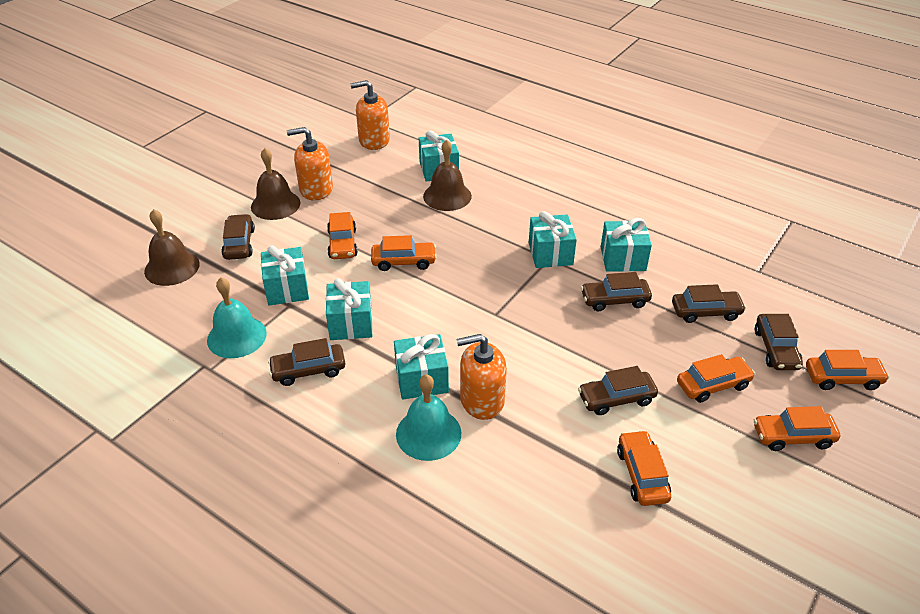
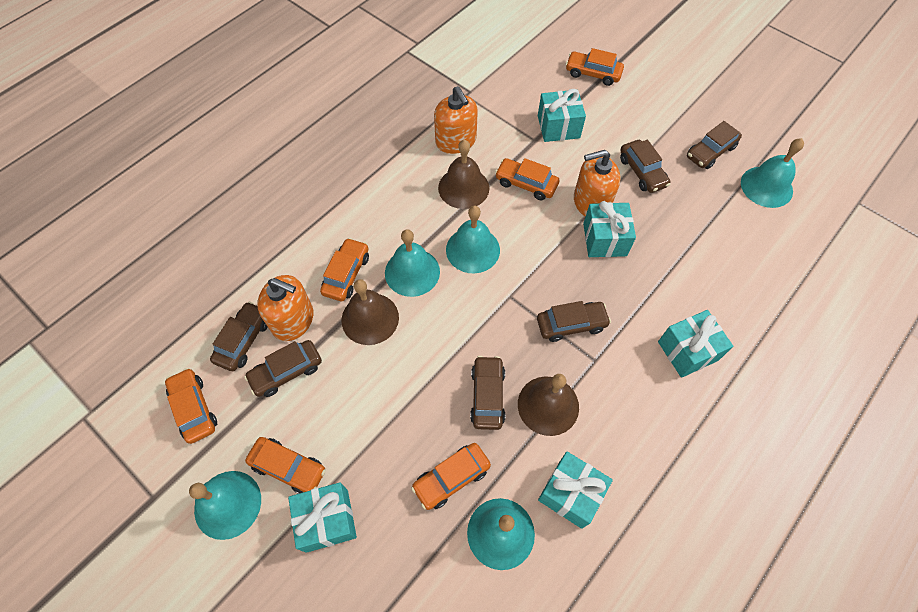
turquoise bell: [207,277,267,358] [396,374,461,461] = 2 -> [189,471,261,540] [385,229,440,297] [446,206,500,273] [467,498,535,570] [741,138,804,208] = 5
turquoise gift: [261,246,309,305] [326,278,373,340] [394,334,449,399] [419,130,459,182] [529,211,577,268] [601,218,652,272] = 6 -> [288,482,357,553] [538,89,586,142] [538,452,613,529] [583,201,636,257] [658,310,733,378] = 5

